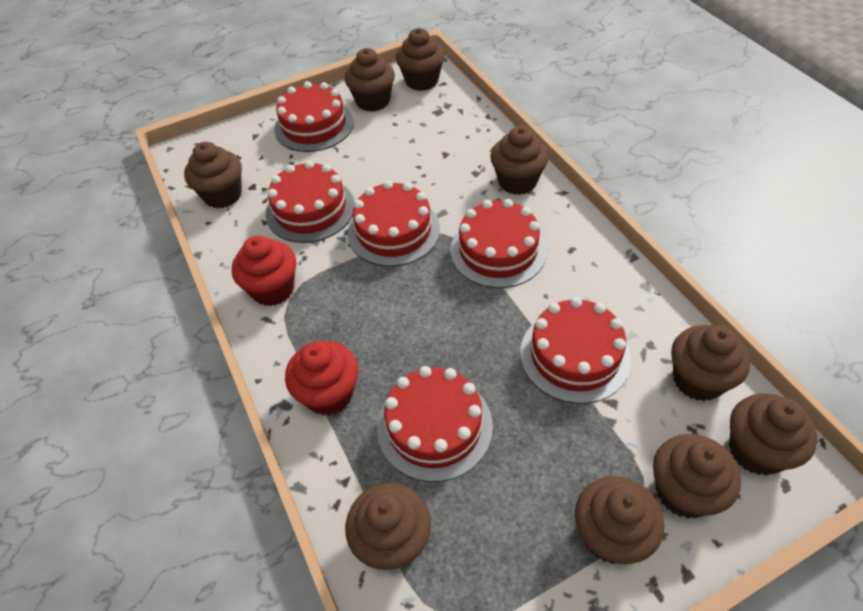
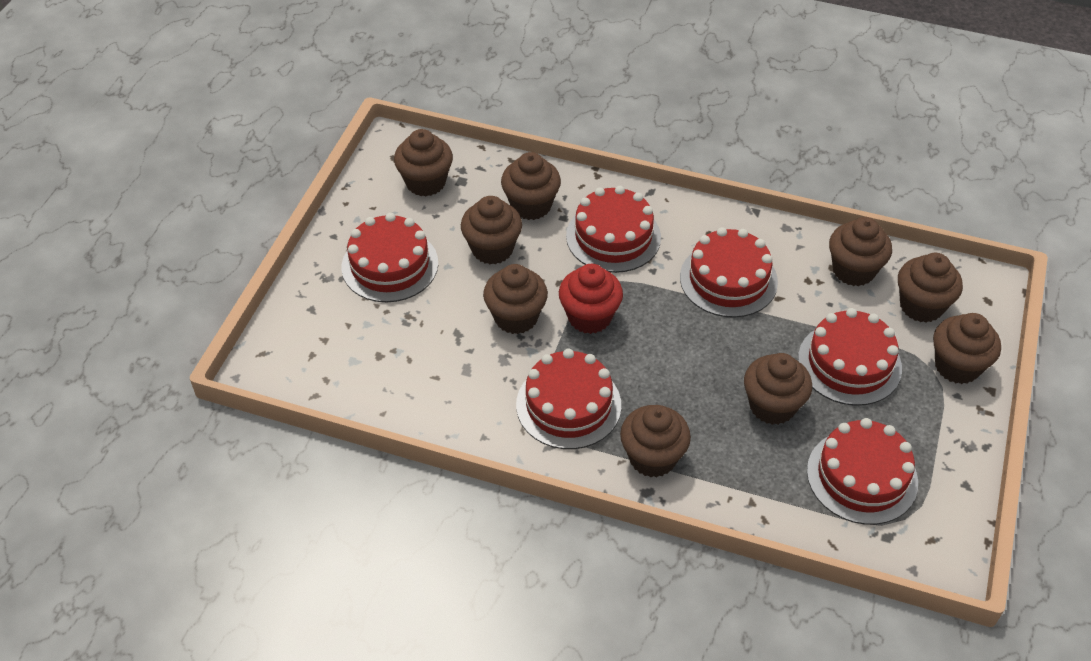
red cupcake: [232,236,296,306] [285,341,358,416] = 2 -> [559,264,623,334] = 1

